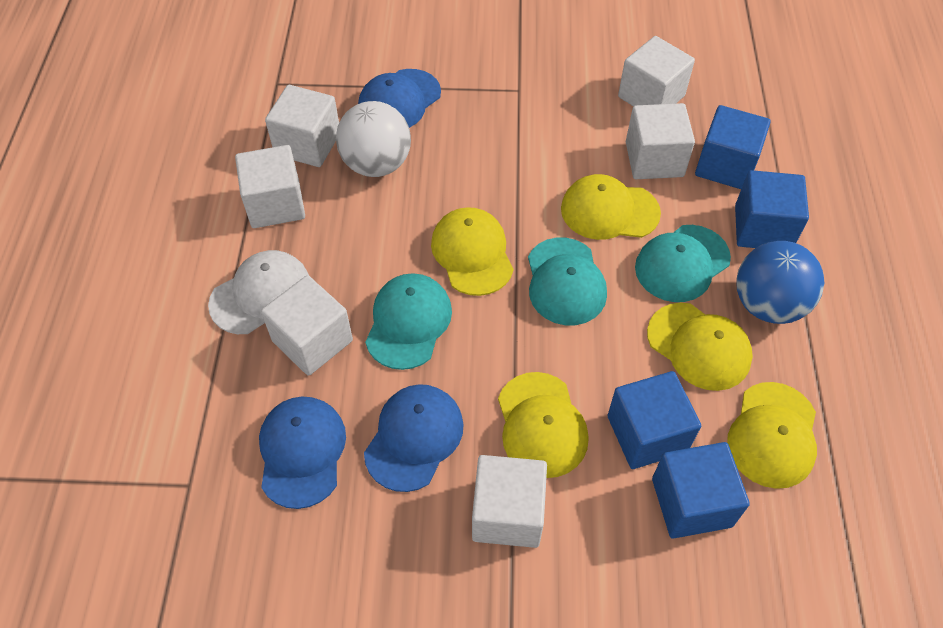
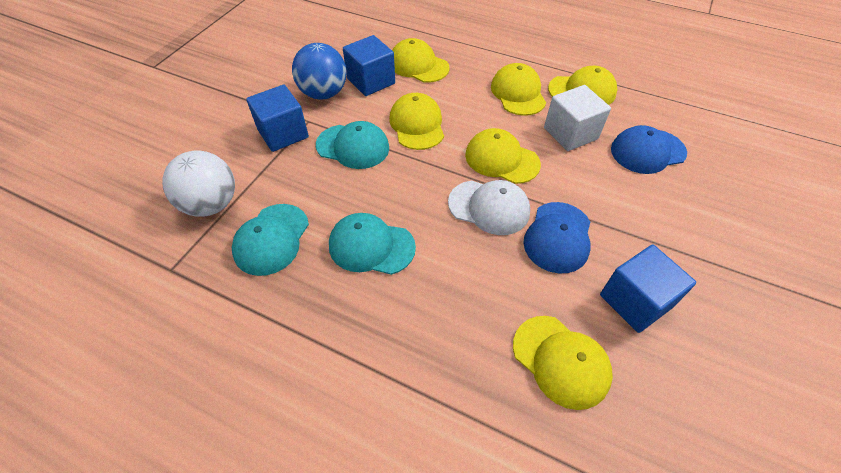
blue cap: [259,397,346,509] [358,69,441,128] [364,384,464,492] = 3 -> [523,202,591,273] [611,125,687,174] = 2
blue cube: [607,371,701,469] [652,442,750,539] [695,105,771,189] [735,170,809,248] = 4 -> [246,85,309,152] [343,35,395,96] [600,245,696,333] = 3
white cube: [235,145,305,228] [261,275,353,376] [265,85,339,167] [472,455,547,548] [618,36,695,106] [626,103,695,179] = 6 -> [544,85,611,151] = 1
yellow cap: [431,207,514,296] [498,372,589,478] [561,174,661,240] [647,303,753,391] [727,382,817,489] = 5 -> [389,93,444,150] [392,38,450,83] [465,128,541,184] [491,63,546,116] [513,316,613,410] [548,66,617,105] = 6

